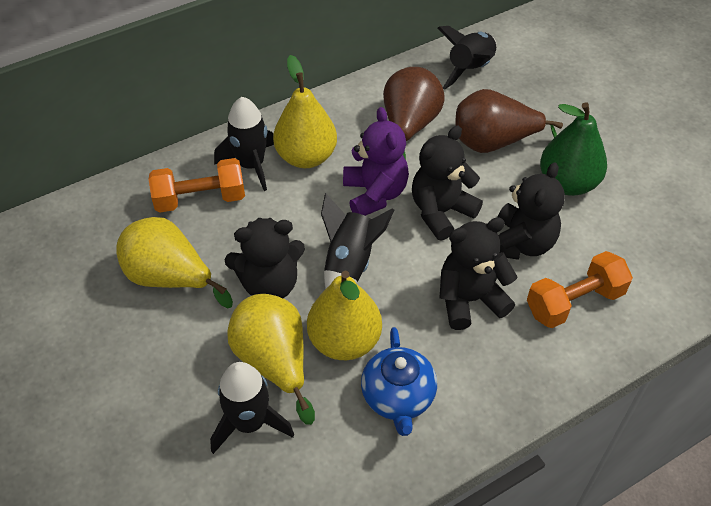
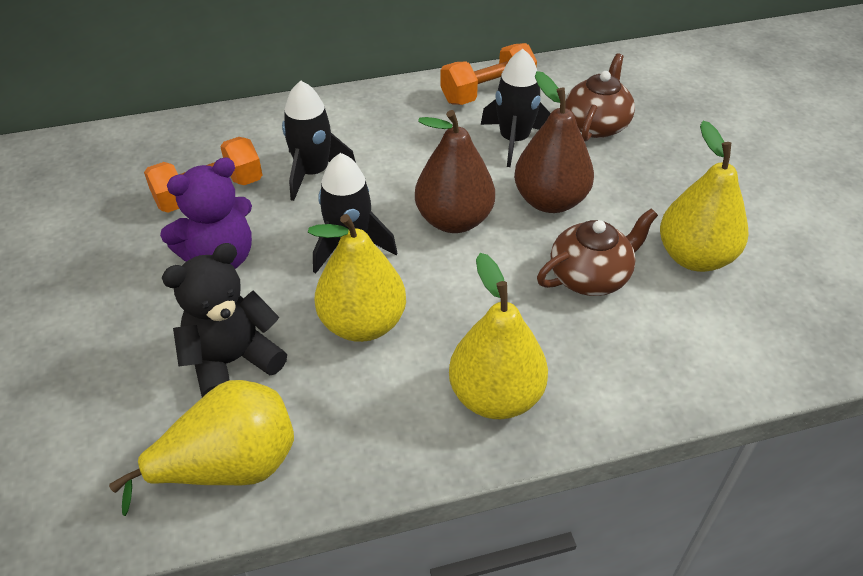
black rocket: [210,362,294,454] [214,97,274,191] [321,193,394,289] [438,26,497,90] = 4 -> [282,80,356,201] [313,153,397,274] [481,49,551,167] = 3
black teddy bear: [225,218,305,298] [412,126,483,240] [440,217,518,330] [498,162,565,260] = 4 -> [162,243,287,397] = 1
blue teapot: [361,327,437,436] = 1 -> none = 0
brown teapot: none = 0 -> [537,209,658,296] [565,53,635,141] = 2
green pear: [540,102,607,196] = 1 -> none = 0

